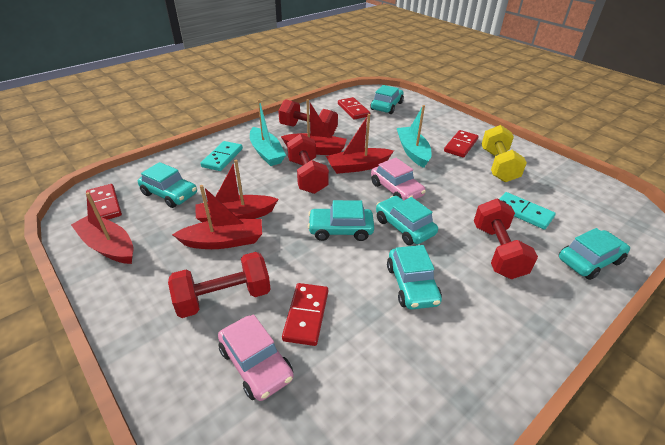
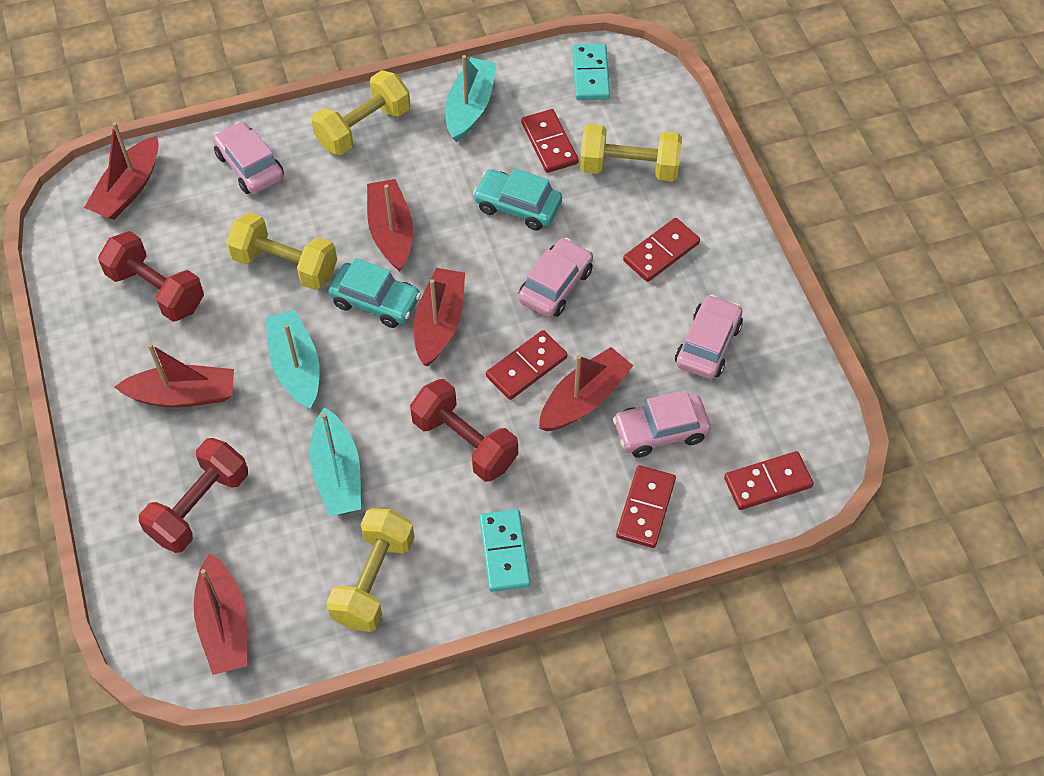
pink car: [218,314,294,401] [371,158,426,200] = 2 -> [213,122,284,194] [518,238,593,317] [613,390,711,458] [675,295,743,379] = 4
red boat: [71,192,134,264] [172,185,262,249] [195,160,278,222] [280,99,347,155] [326,114,394,174] = 5 -> [84,122,159,220] [114,344,234,408] [194,553,247,675] [367,179,413,271] [414,268,465,366] [539,347,633,431] = 6
red domino: [86,184,122,220] [282,283,328,346] [338,97,370,119] [444,130,478,158] = 4 -> [486,330,567,400] [521,109,579,173] [616,465,676,548] [623,218,700,282] [724,451,814,510] = 5
red dumbbell: [168,252,271,318] [278,99,338,136] [287,134,329,194] [474,199,538,279] = 4 -> [98,231,204,322] [139,438,248,553] [410,379,518,482] = 3
turquoise boat: [250,99,286,166] [397,105,432,168] = 2 -> [265,310,320,409] [310,407,361,516] [446,55,497,142] = 3
turquoise car: [138,162,197,208] [308,200,374,241] [370,85,404,114] [376,196,438,245] [387,245,442,309] [559,228,630,280] = 6 -> [328,258,421,328] [473,168,562,231] = 2
yellow dumbbell: [482,125,527,182] = 1 -> [226,212,337,290] [311,70,410,155] [326,508,414,632] [580,124,682,182] = 4

